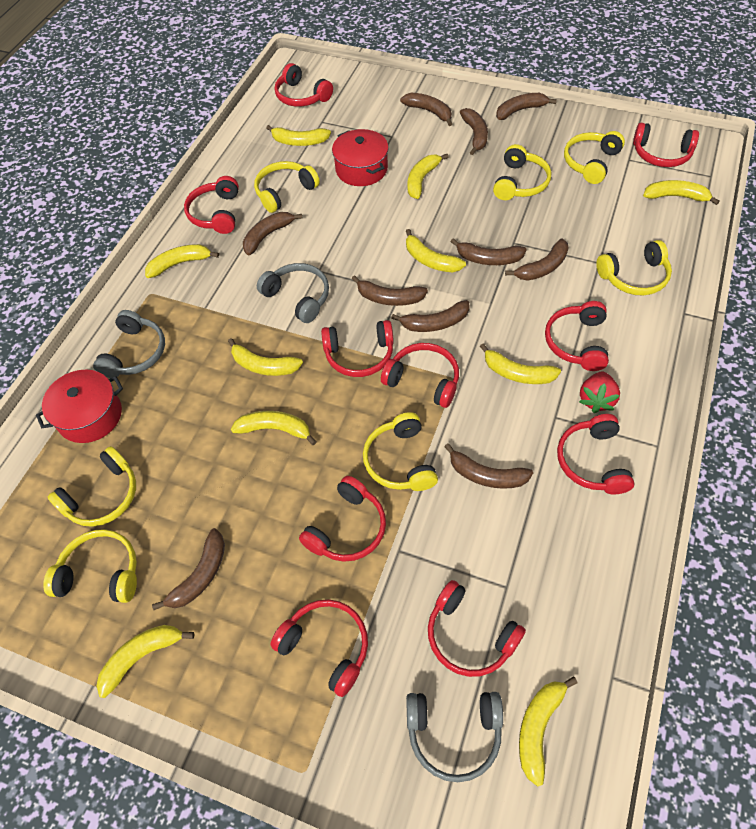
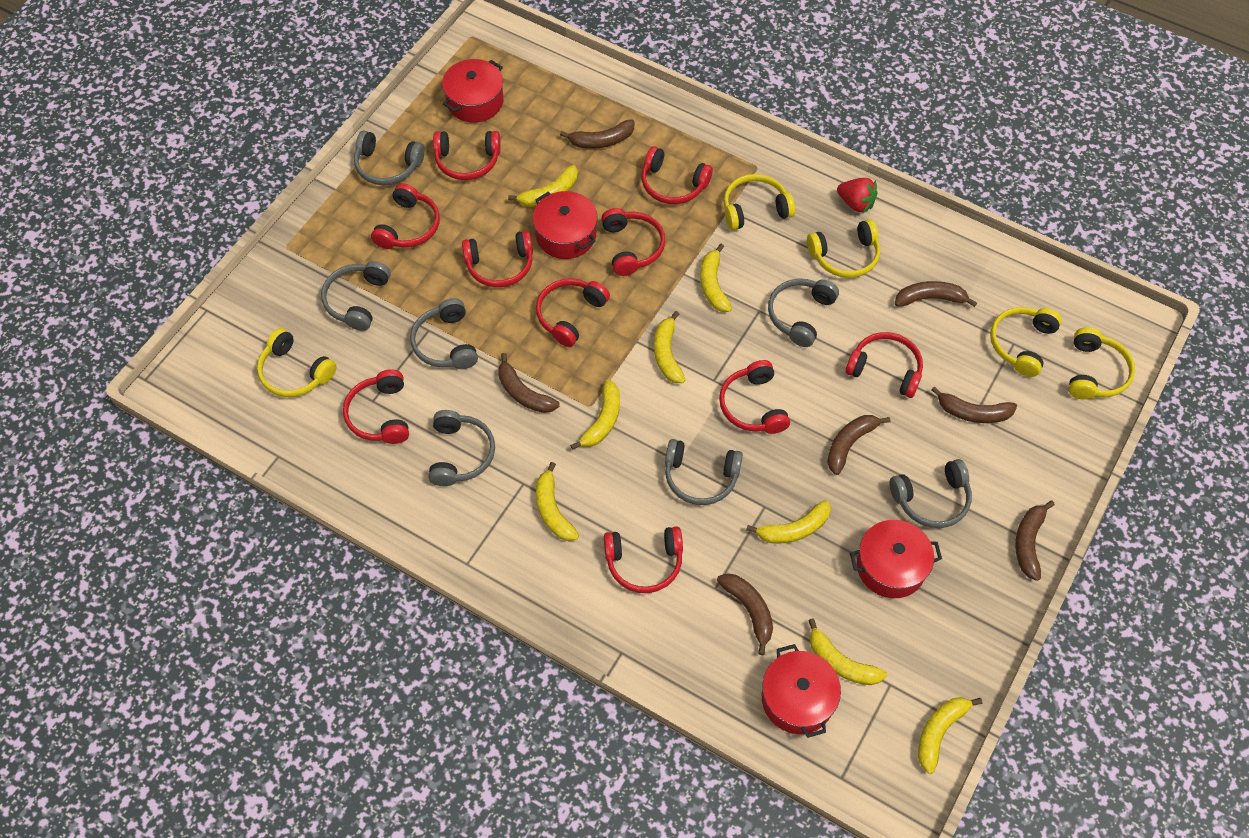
brown banana: [152,528,225,610] [243,212,303,255] [352,275,428,306] [391,300,470,332] [400,93,452,126] [444,443,533,489] [451,238,527,265] [460,108,488,155] [496,93,557,120] [505,238,569,280] = 10 -> [498,353,560,413] [560,119,634,149] [717,573,773,655] [827,415,890,475] [895,281,977,307] [931,386,1017,423] [1015,501,1055,581] = 7
grey headphones: [93,310,165,378] [257,263,329,323] [406,692,503,782] = 3 -> [321,261,391,331] [354,131,425,185] [410,298,478,369] [429,410,495,486] [665,439,743,505] [768,278,839,347] [890,459,972,528] = 7
red pot: [36,370,123,443] [332,129,389,186] = 2 -> [442,59,504,123] [533,191,598,259] [762,644,841,738] [850,520,942,598] = 4
yellow banana: [97,625,194,698] [145,244,219,278] [228,338,303,376] [231,411,317,445] [266,125,331,146] [406,229,466,272] [407,154,449,199] [480,343,561,384] [519,676,577,787] [643,180,720,205] = 10 -> [508,165,578,207] [536,462,579,541] [570,380,620,450] [654,311,685,383] [700,244,732,312] [746,500,831,544] [808,618,887,685] [918,697,982,774] = 8
yellow headphones: [43,529,137,603] [48,446,136,527] [254,161,320,213] [363,412,438,491] [493,144,551,200] [564,131,625,184] [596,240,672,296] = 7 -> [257,328,337,397] [724,174,795,230] [807,219,880,278] [990,307,1062,377] [1068,327,1135,399] = 5

